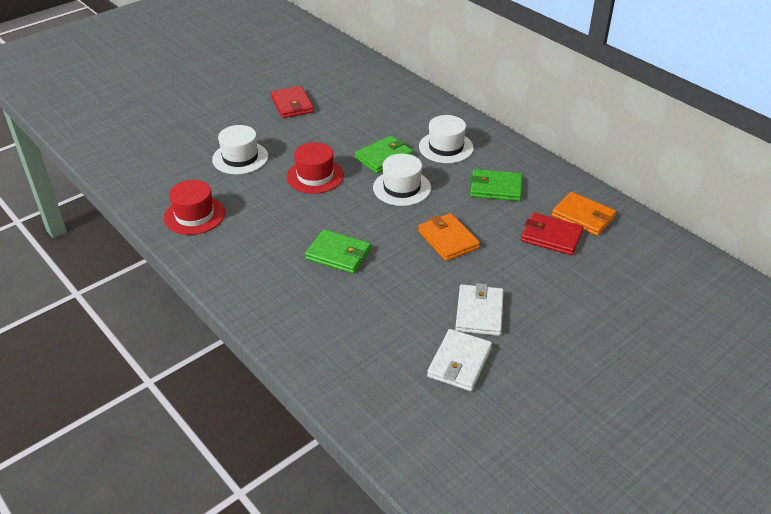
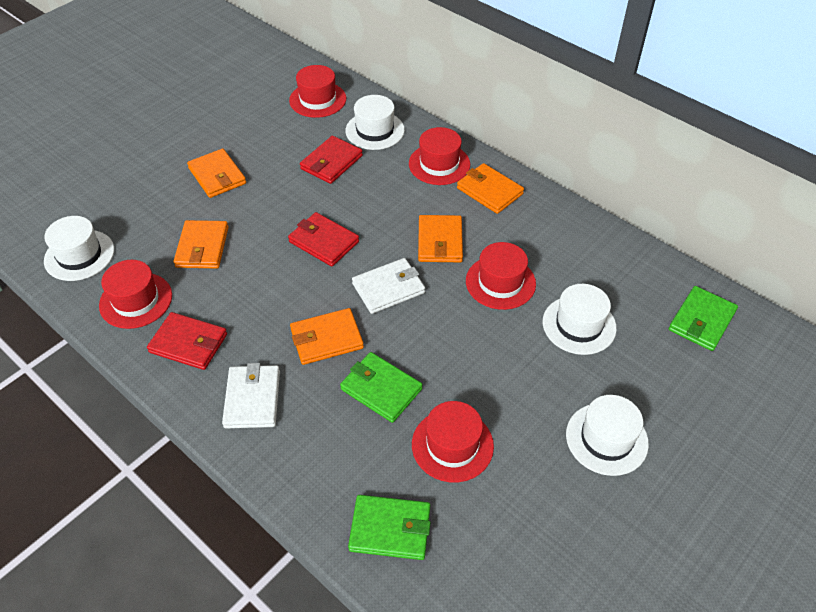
orange wallet: [418,213,480,261] [552,192,616,236] = 2 -> [173,220,229,269] [187,149,246,198] [290,308,364,365] [418,215,463,262] [457,163,524,214] = 5
red hat: [164,180,225,235] [287,142,344,194] = 2 -> [99,260,172,329] [289,65,346,118] [409,127,470,185] [412,401,494,482] [466,242,536,310] = 5
red wallet: [271,86,314,118] [521,213,584,255] = 2 -> [147,312,227,370] [288,212,359,267] [300,136,363,184] = 3
white hat: [212,125,268,174] [373,154,431,206] [419,115,474,163] = 3 -> [44,216,114,281] [345,95,405,150] [543,284,617,355] [566,395,649,476] = 4

